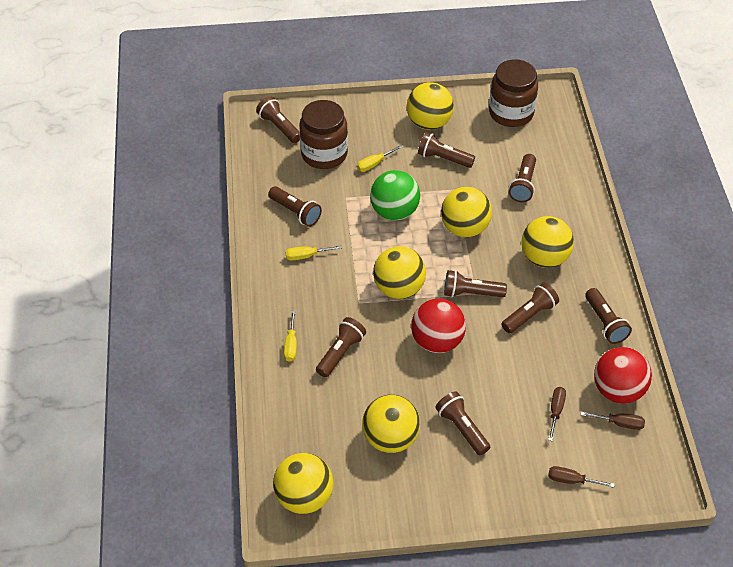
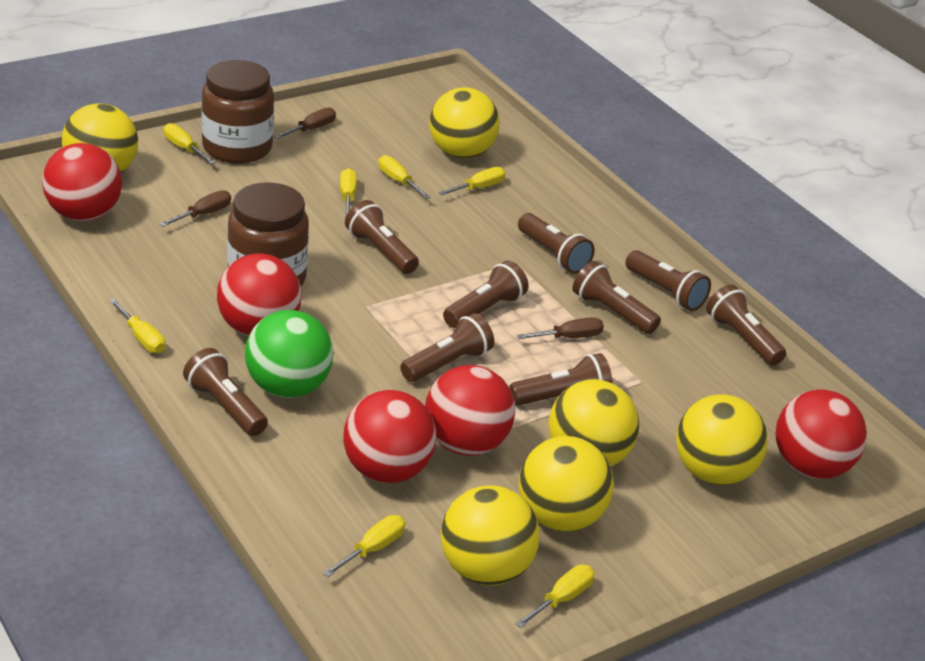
red ball: [411,299,466,353] [594,347,652,404] = 2 -> [42,143,122,221] [217,254,302,336] [343,390,436,483] [425,365,515,456] [775,390,867,479] = 5
yellow screwdriver: [284,311,297,362] [285,245,342,261] [357,145,402,172] = 3 -> [109,299,165,353] [164,123,216,164] [323,515,405,577] [340,168,357,218] [378,155,431,199] [439,167,506,196] [515,565,595,628] = 7

